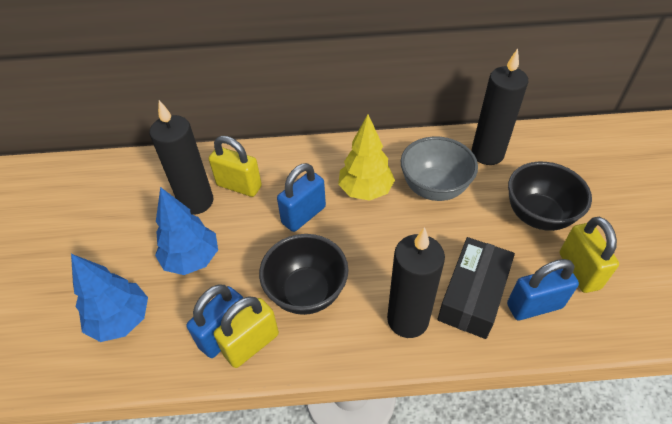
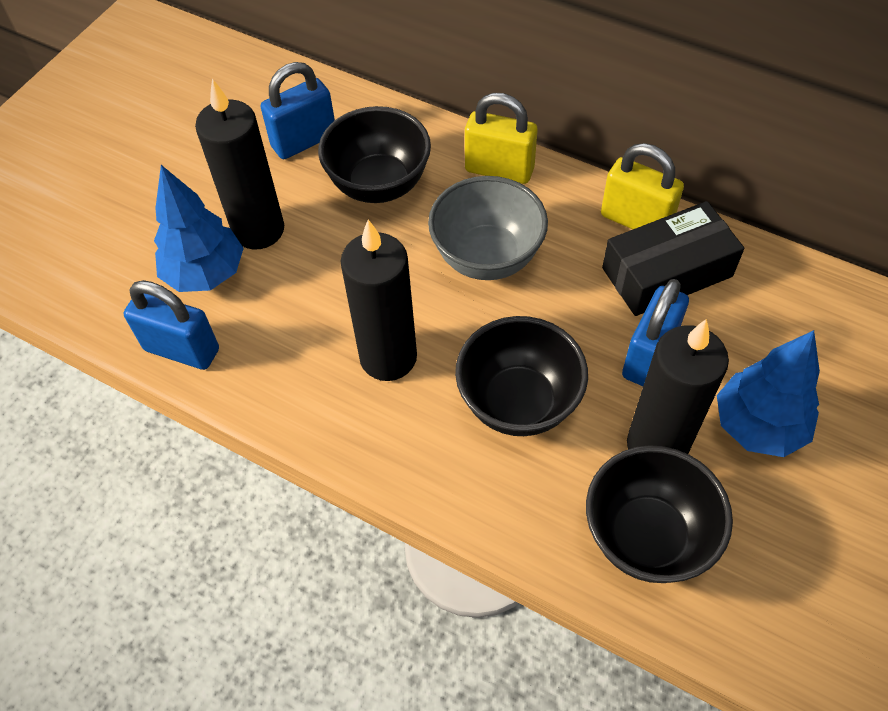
black bowl: [259,234,349,315] [508,162,592,231] = 2 -> [318,106,431,203] [455,316,588,436] [586,445,733,583] = 3
yellow padlock: [209,136,262,197] [214,296,279,368] [559,217,619,293] = 3 -> [465,93,538,184] [601,143,684,229] = 2
yellow tree: [338,114,395,201] = 1 -> none = 0

